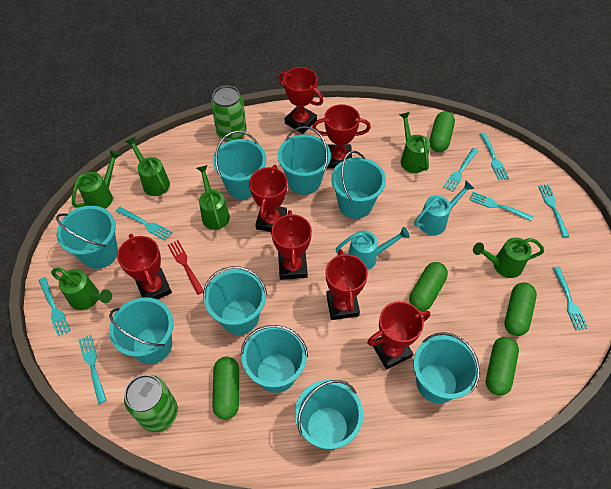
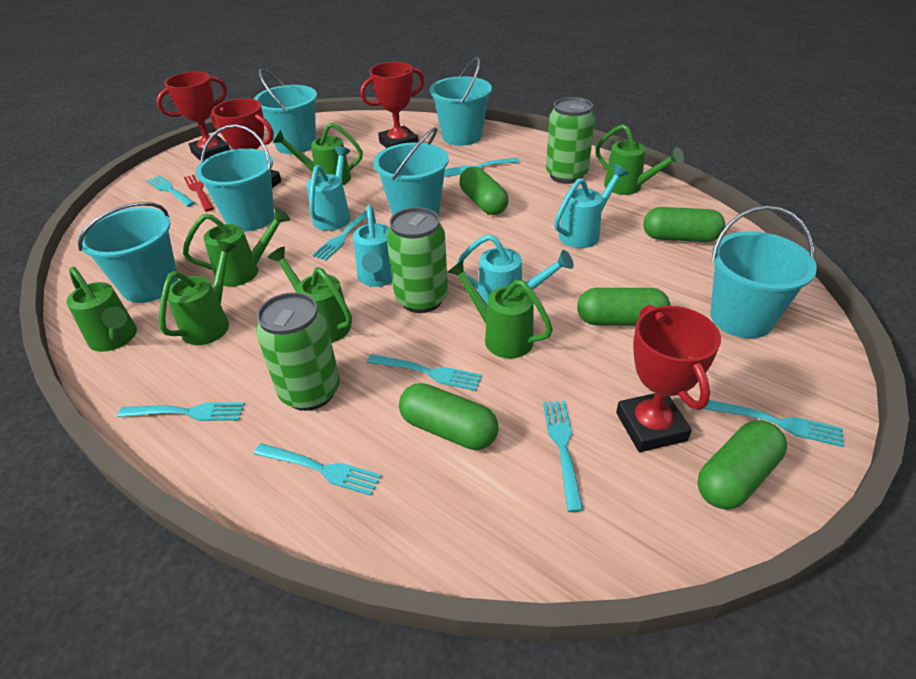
green can: [124,374,178,432] [211,86,247,142] = 2 -> [256,292,340,411] [387,207,448,313] [546,97,595,184] = 3
green watering can: [51,268,112,310] [72,150,121,209] [125,137,170,196] [197,165,230,230] [399,112,430,173] [473,237,544,278] = 6 -> [66,267,137,352] [159,240,237,345] [183,207,290,287] [268,247,352,343] [273,123,363,185] [447,260,553,358] [596,124,684,195] = 7
red trophy: [117,234,172,299] [249,165,288,232] [271,210,312,280] [278,67,323,134] [312,104,371,169] [326,249,368,320] [367,301,430,369] = 7 -> [156,72,230,161] [210,98,281,188] [360,62,425,148] [616,305,721,452] = 4
turquoise bucket: [56,206,118,269] [109,297,173,364] [203,266,267,335] [213,131,266,199] [241,325,308,393] [278,126,331,195] [295,380,363,450] [331,151,386,219] [413,332,480,403] = 9 -> [78,202,178,303] [196,124,274,232] [254,69,317,154] [373,127,449,216] [429,57,492,146] [710,206,817,338] = 6
turquoise watering can: [335,227,410,270] [414,180,475,235] = 2 -> [307,146,351,231] [353,205,392,287] [457,234,574,305] [554,164,629,248] = 4

